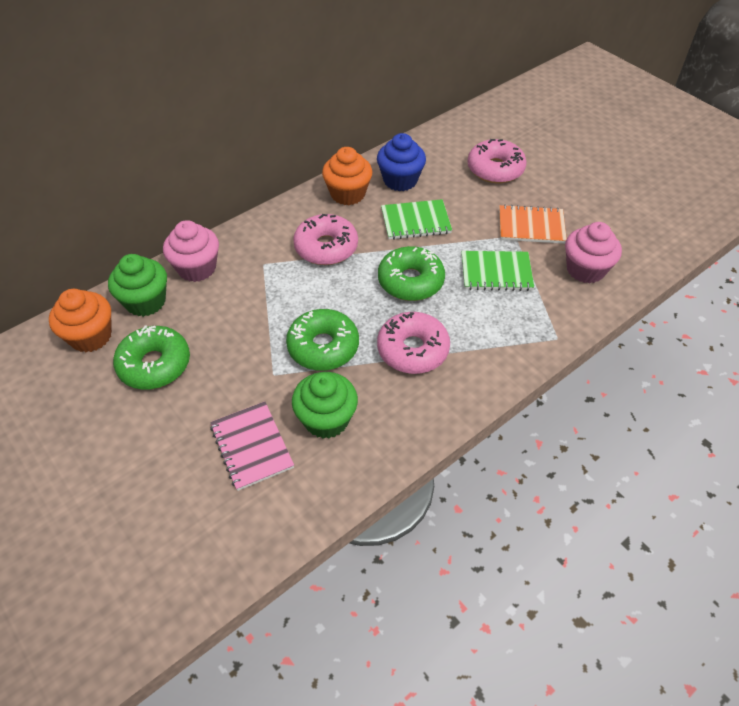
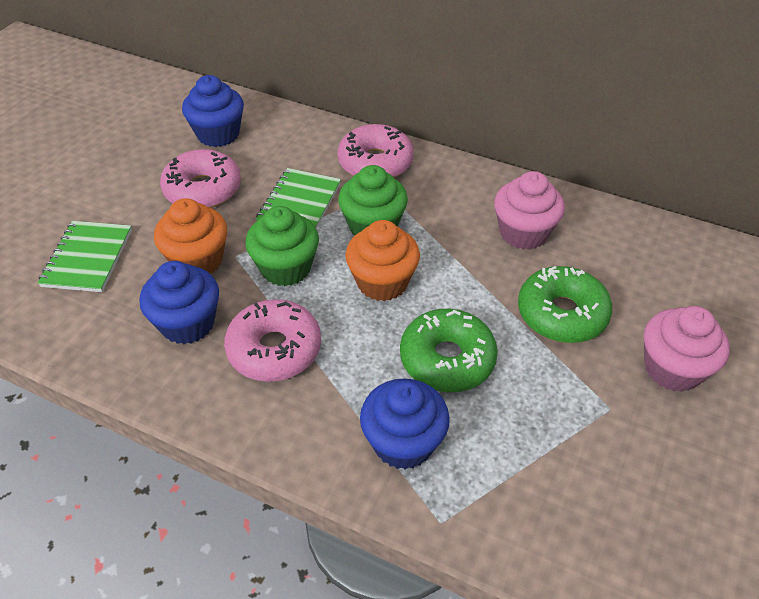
blue cupcake: [377,133,426,191] = 1 -> [139,261,219,344] [182,75,244,147] [360,379,450,470] = 3
green donut: [113,325,190,390] [286,309,359,371] [378,246,445,301] = 3 -> [400,309,498,392] [518,266,612,343] = 2
orange notebook: [499,205,567,244] = 1 -> none = 0
pink notebook: [210,402,294,491] = 1 -> none = 0

